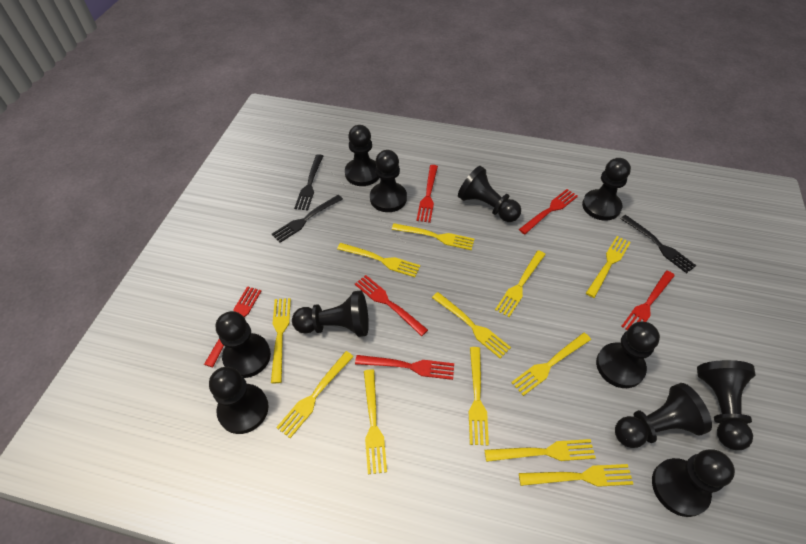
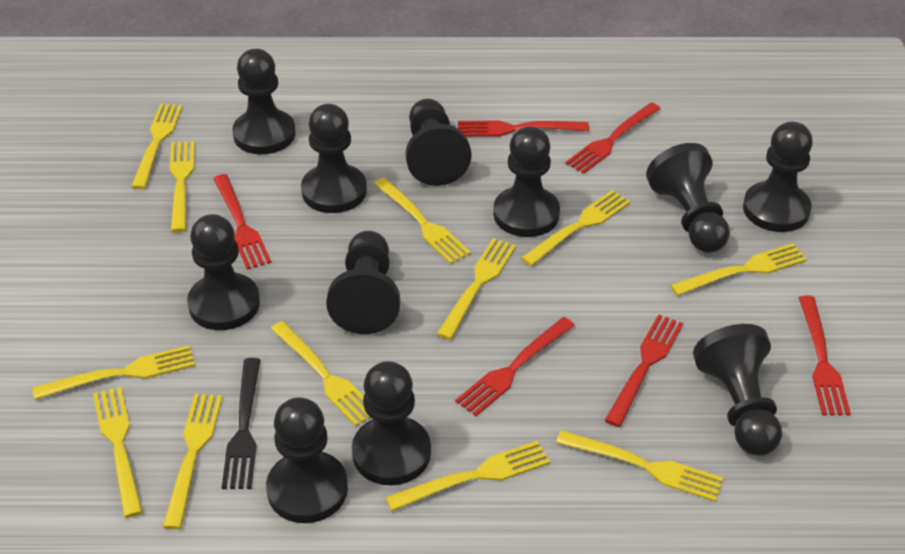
black fork: [272,195,343,243] [294,154,323,210] [620,215,696,273] = 3 -> [222,358,261,489] = 1

